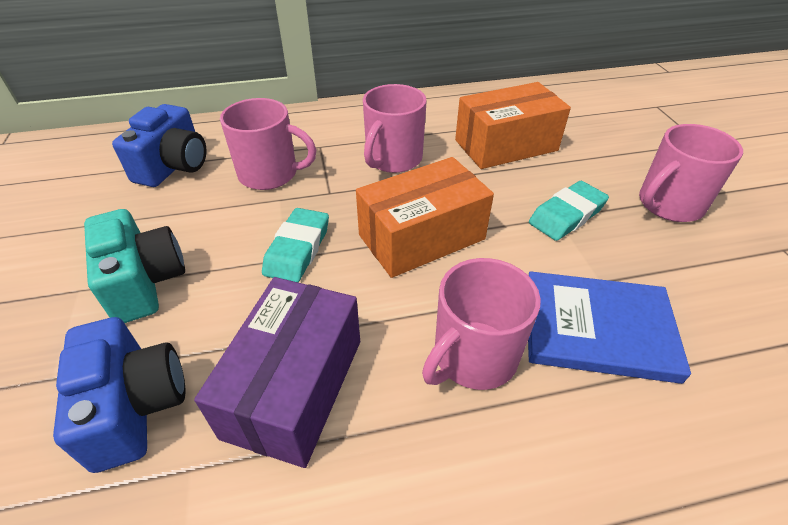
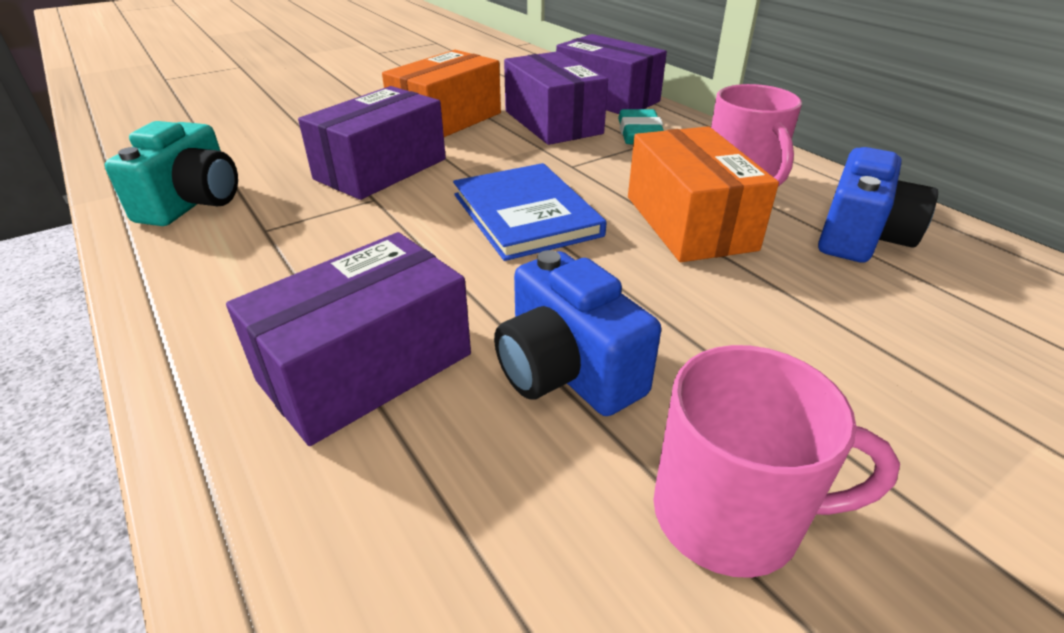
pink mug: [220,98,316,190] [363,84,427,173] [422,258,541,390] [639,124,743,222] = 4 -> [653,345,900,578] [711,84,802,187] = 2
purple box: [194,277,360,468] = 1 -> [226,232,471,446] [298,86,446,200] [504,51,608,145] [556,34,667,114] = 4
turquoise eraser: [262,208,329,282] [529,181,609,241] = 2 -> [618,109,664,144] = 1

